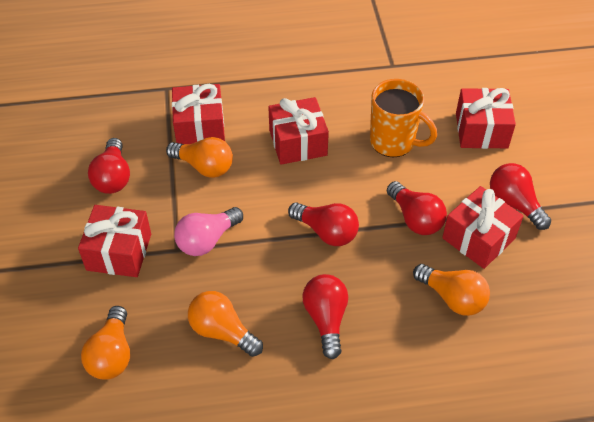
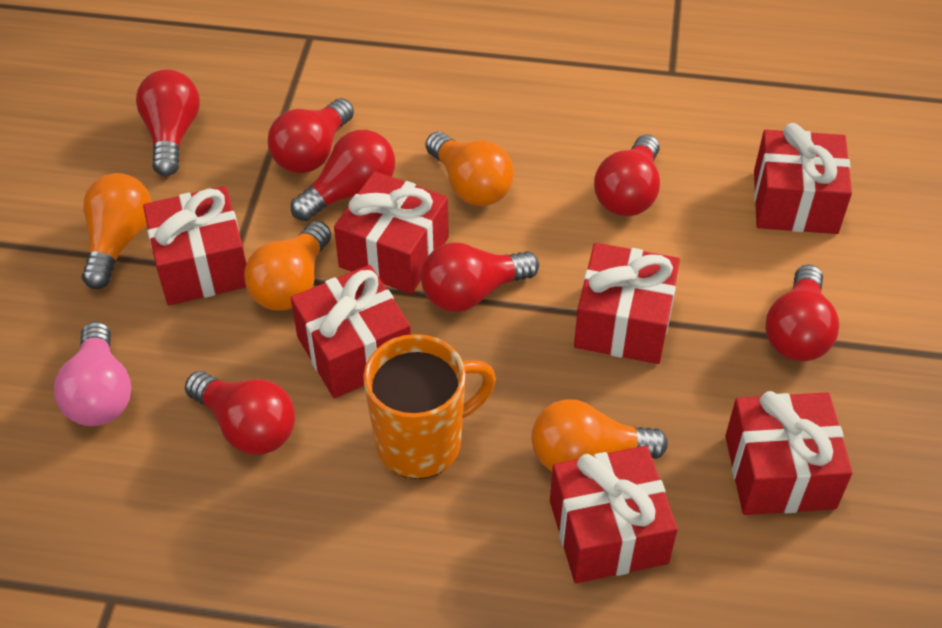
red gift: [78,205,151,277] [172,84,225,144] [268,97,329,165] [442,186,524,269] [456,88,516,149] = 5 -> [143,186,246,305] [291,265,411,398] [334,171,449,294] [550,446,678,583] [574,243,680,364] [725,391,853,515] [754,123,852,234] = 7
red light bulb: [88,138,130,194] [288,202,359,246] [302,274,348,359] [387,181,447,235] [490,163,551,230] = 5 -> [136,69,200,176] [185,371,295,455] [268,98,354,173] [291,130,395,221] [421,242,539,312] [594,135,660,216] [765,265,839,362] = 7

